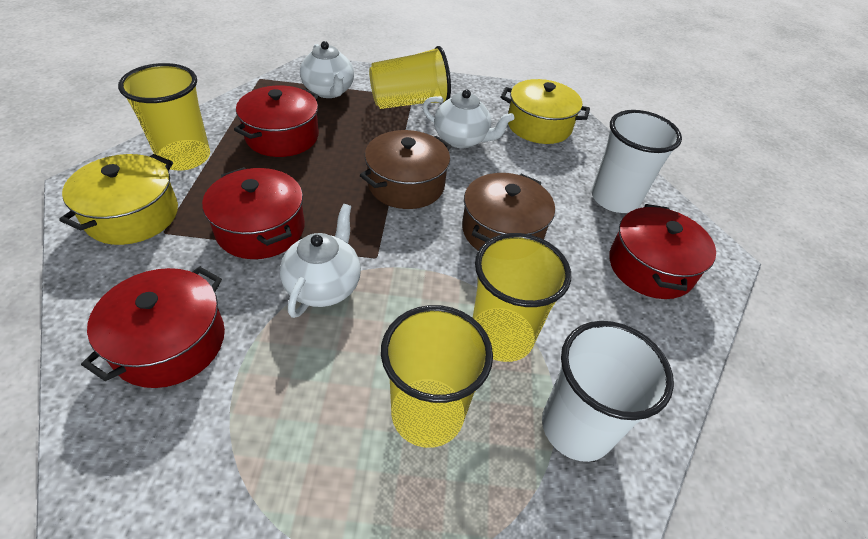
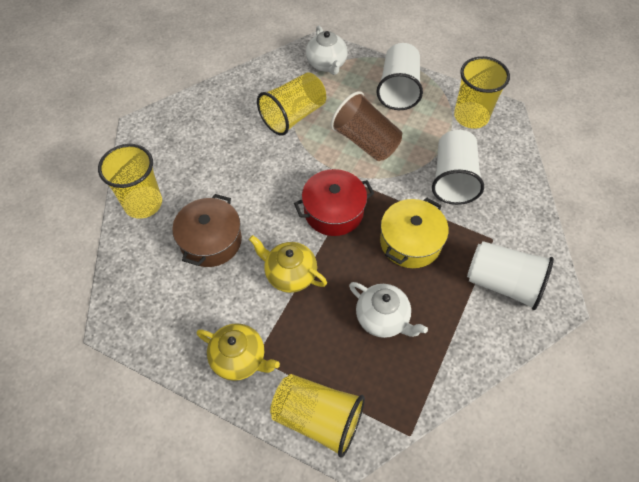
brown cup: none = 0 -> [331,91,402,161] = 1
brown pot: [360,130,452,209] [462,173,555,251] = 2 -> [172,194,242,267] = 1
red pot: [81,266,225,388] [202,167,305,259] [234,85,319,157] [609,204,716,299] = 4 -> [294,169,375,236] = 1
white cup: [542,321,674,462] [592,110,682,213] = 2 -> [377,43,423,110] [432,130,484,205] [467,241,554,310] = 3
white teapot: [280,204,361,318] [300,41,354,98] [422,89,514,148] = 3 -> [306,26,348,75] [349,282,428,338] = 2
yellow pot: [59,154,178,245] [501,79,590,144] = 2 -> [380,197,449,268] = 1
yellow teapot: none = 0 -> [197,323,280,381] [249,235,327,293] = 2

